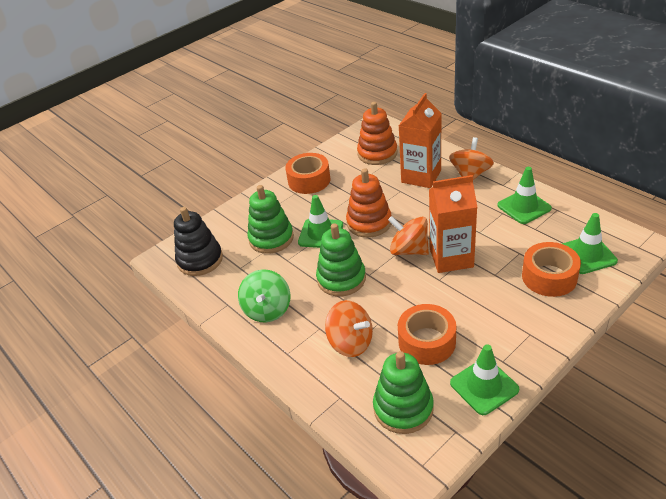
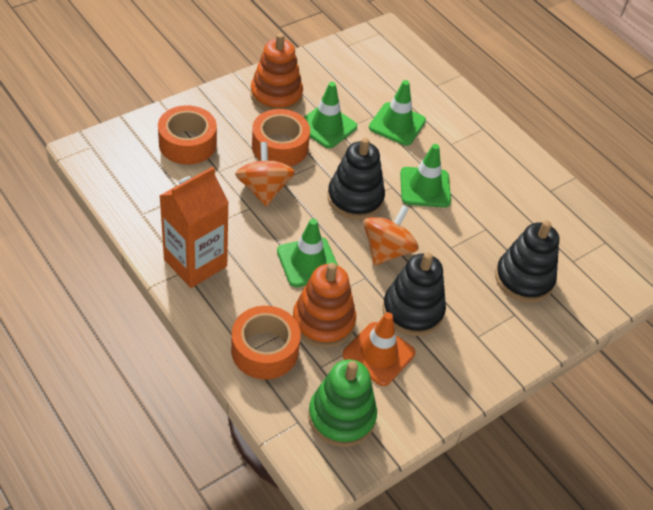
black stacking toy: [174,207,223,276] = 1 -> [327,137,385,220] [382,252,446,336] [495,220,559,303] = 3
green spinning top: [238,269,291,322] = 1 -> none = 0
green stacking toy: [247,185,294,254] [316,223,366,296] [373,351,434,434] = 3 -> [308,359,377,447] = 1
orange carton: [399,93,442,188] [429,175,477,273] = 2 -> [159,167,229,288] = 1
orange spinning top: [325,300,373,357] [388,216,429,255] [449,137,494,180] = 3 -> [235,142,295,207] [363,205,418,265] = 2
orange traffic cone: none = 0 -> [342,312,416,386] = 1

